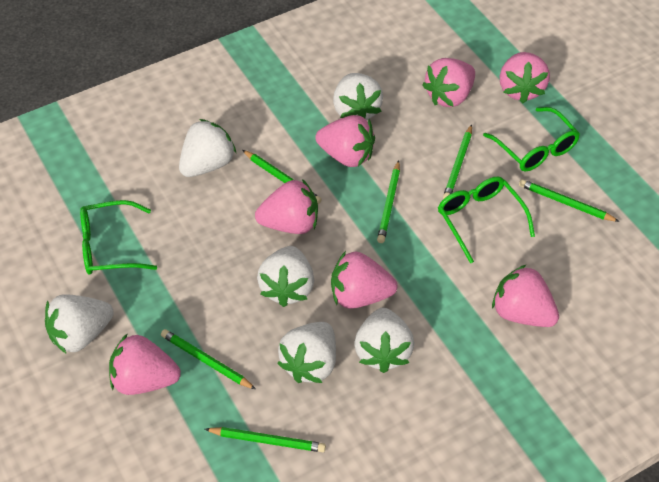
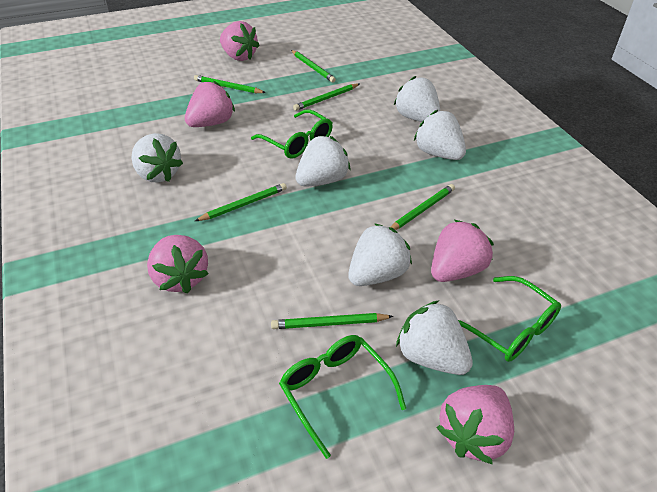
pink strawberry: [109,333,181,395] [255,179,318,234] [315,115,375,167] [331,251,397,309] [422,58,475,107] [492,264,559,327] [500,52,550,104] = 7 -> [147,235,209,294] [185,81,235,127] [220,21,260,61] [431,220,494,282] [436,385,514,464] = 5

